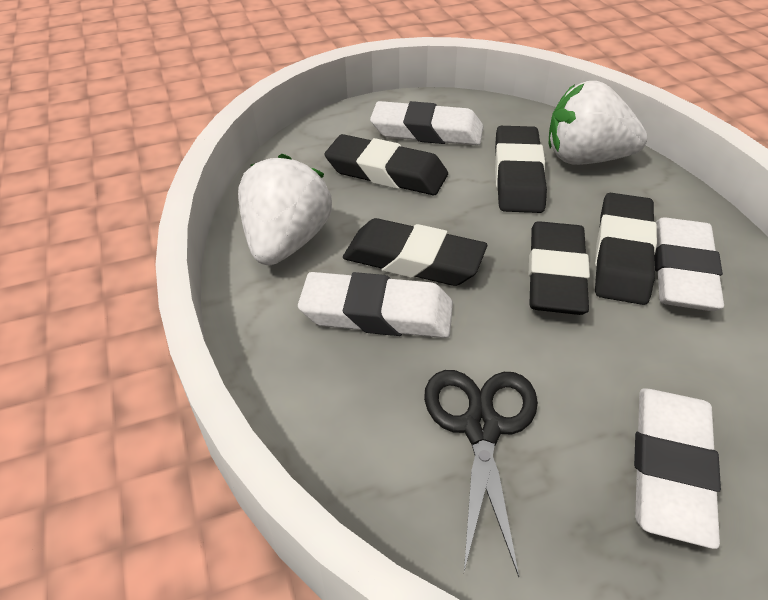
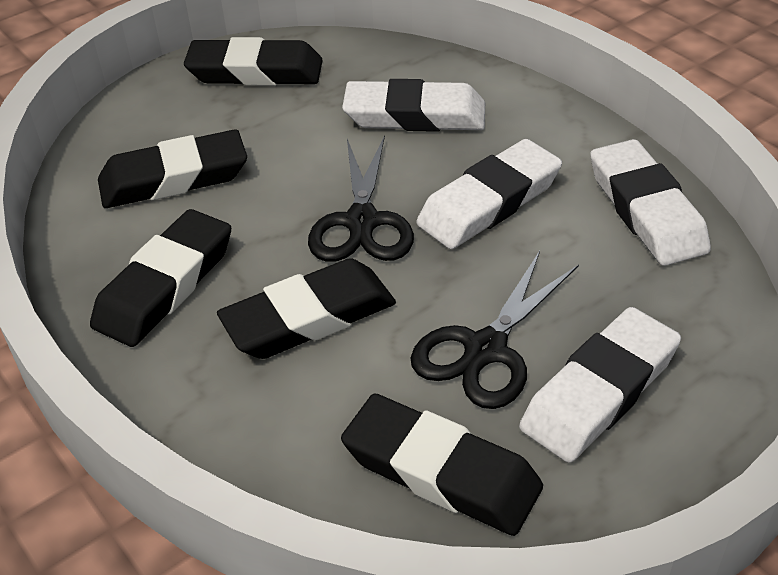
black scissors: [424,370,538,577] = 1 -> [308,135,414,262] [411,251,579,409] = 2
white strawberry: [238,154,332,265] [548,81,648,165] = 2 -> none = 0

